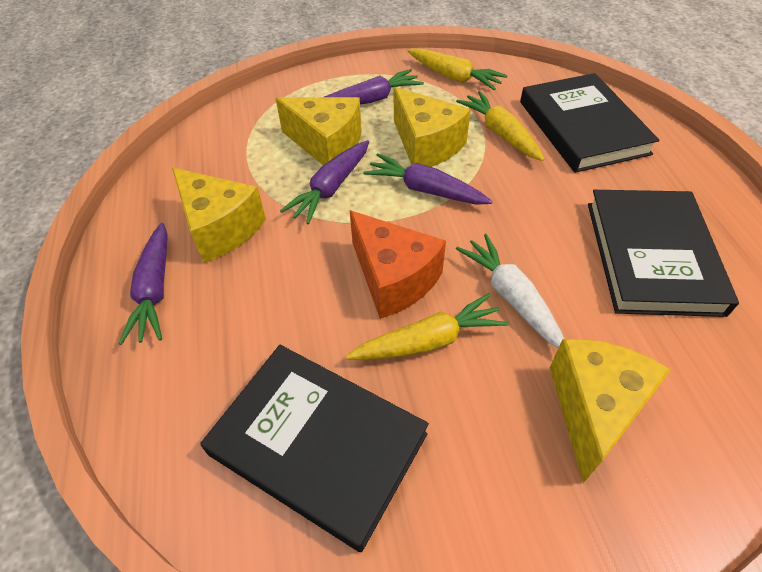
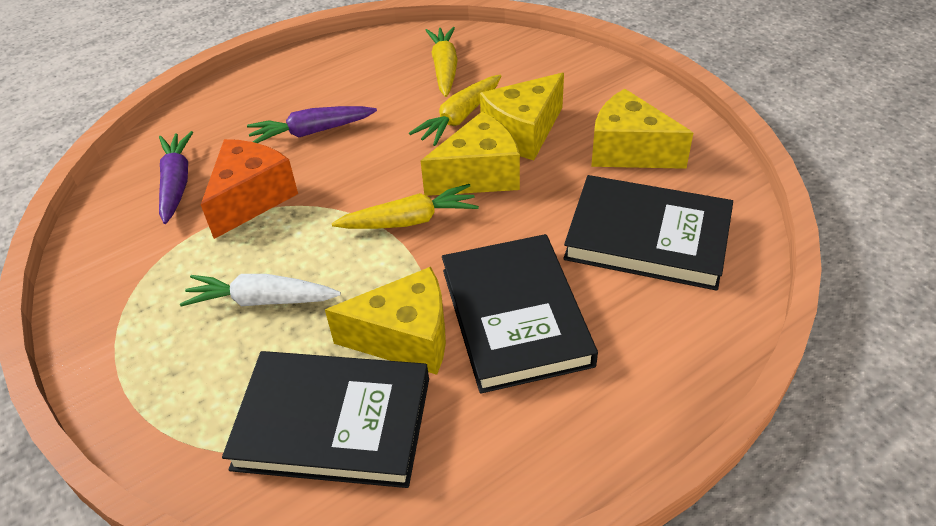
purple carrot: [119,223,168,345] [280,140,369,224] [324,69,424,105] [363,153,493,205] = 4 -> [159,131,193,224] [247,106,377,143] = 2

